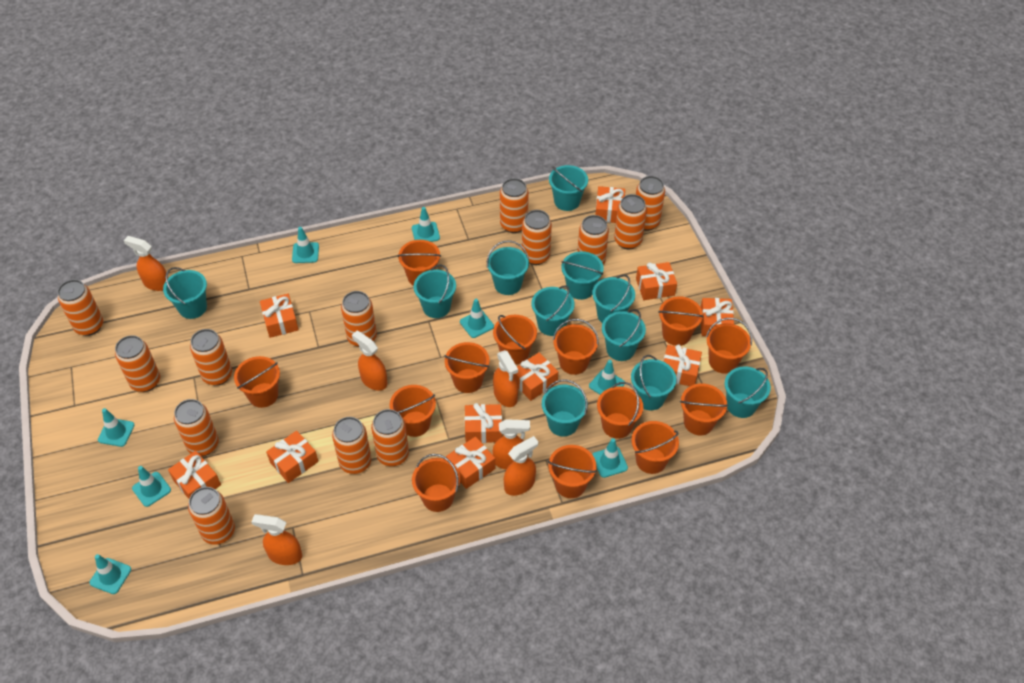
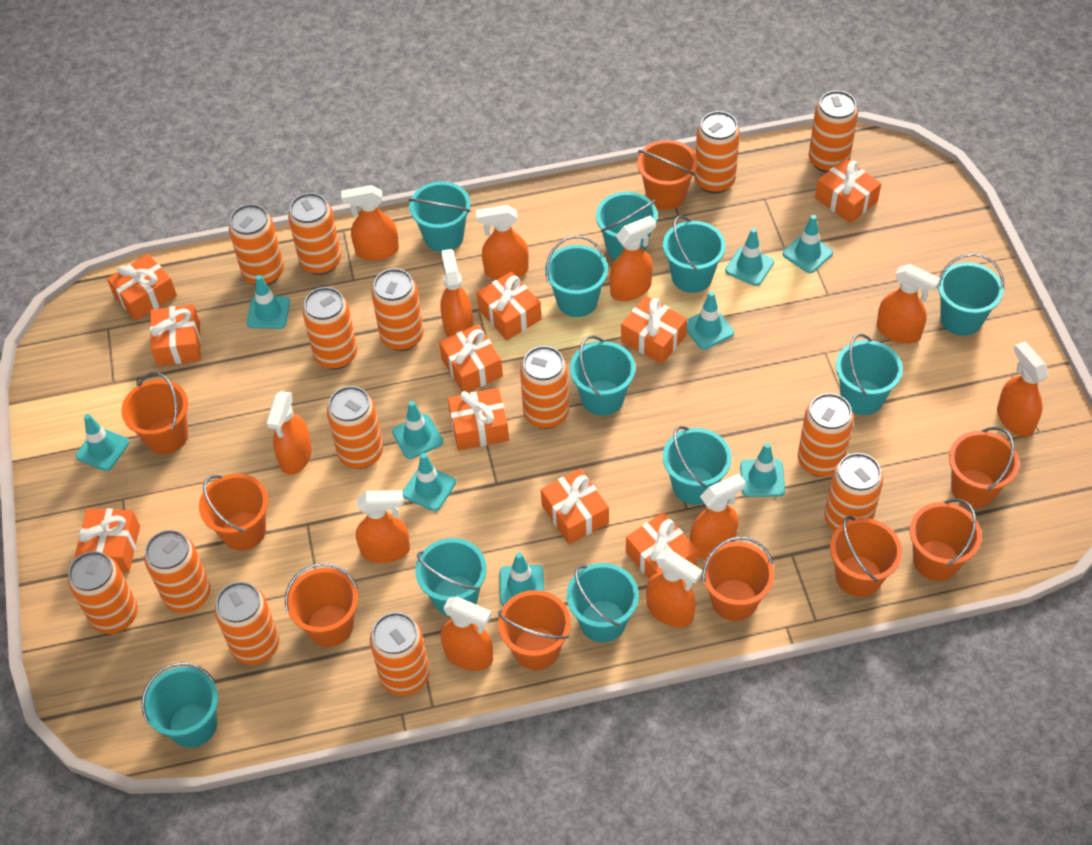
orange bucket: [234,356,280,408] [390,385,436,437] [398,240,441,286] [412,454,460,512] [444,342,489,393] [493,315,537,365] [548,445,597,498] [553,319,599,375] [597,382,643,439] [631,421,679,474] [658,296,704,346] [680,384,728,435] [706,318,752,374] = 13 -> [121,372,188,454] [199,474,268,551] [285,563,358,647] [498,590,571,670] [637,140,698,210] [702,536,774,621] [830,516,902,597] [910,499,982,581] [949,427,1019,508] = 9
orange can: [58,280,103,336] [115,335,160,392] [174,399,219,456] [188,487,235,545] [190,329,232,386] [332,417,371,474] [341,291,377,347] [371,409,409,466] [500,178,529,233] [522,210,552,265] [577,215,609,265] [614,194,647,249] [636,176,665,231] = 13 -> [68,551,138,634] [144,530,211,613] [214,582,279,665] [229,204,284,285] [288,193,341,275] [303,287,357,370] [327,386,383,469] [370,612,430,696] [371,268,424,351] [520,346,569,429] [694,111,740,193] [798,393,854,477] [809,90,858,173] [824,453,883,532] = 14
orange spray bottle: [124,236,166,291] [251,514,302,565] [352,331,387,391] [493,350,518,407] [493,419,530,469] [504,436,538,496] = 6 -> [266,391,312,475] [341,185,399,261] [356,490,410,563] [441,249,473,337] [441,597,493,671] [476,205,529,280] [610,216,656,301] [646,550,702,628] [690,474,745,559] [877,264,940,344] [997,341,1049,437] = 11
turquoise traffic cone: [90,554,131,594] [98,408,134,447] [132,466,171,507] [292,227,319,263] [412,207,440,242] [460,299,494,338] [589,360,625,395] [592,438,628,478] = 8 -> [76,414,129,471] [247,275,290,329] [392,401,443,459] [403,453,456,511] [499,552,544,606] [687,291,734,350] [725,228,774,286] [740,443,785,497] [783,215,833,273] = 9

